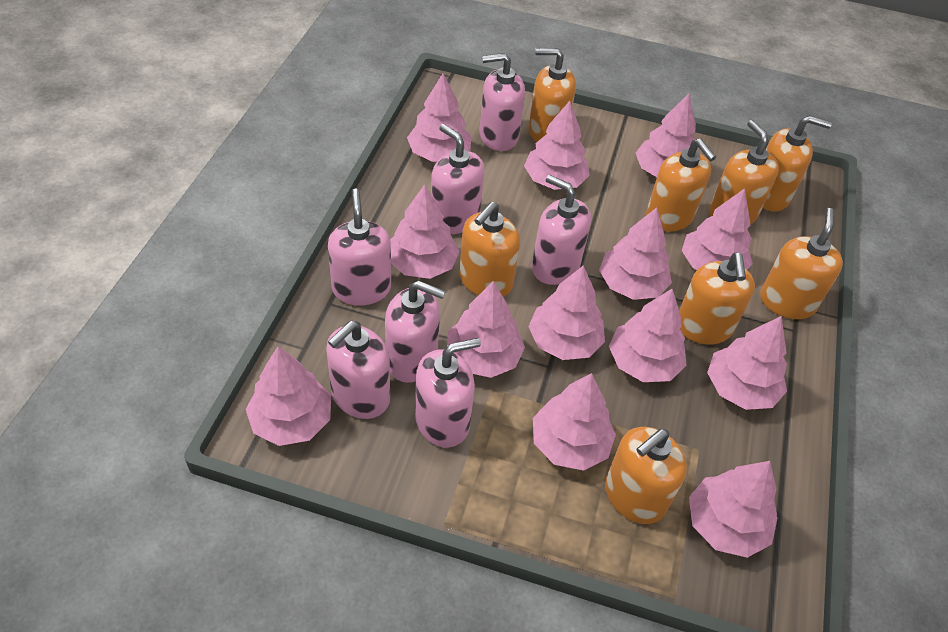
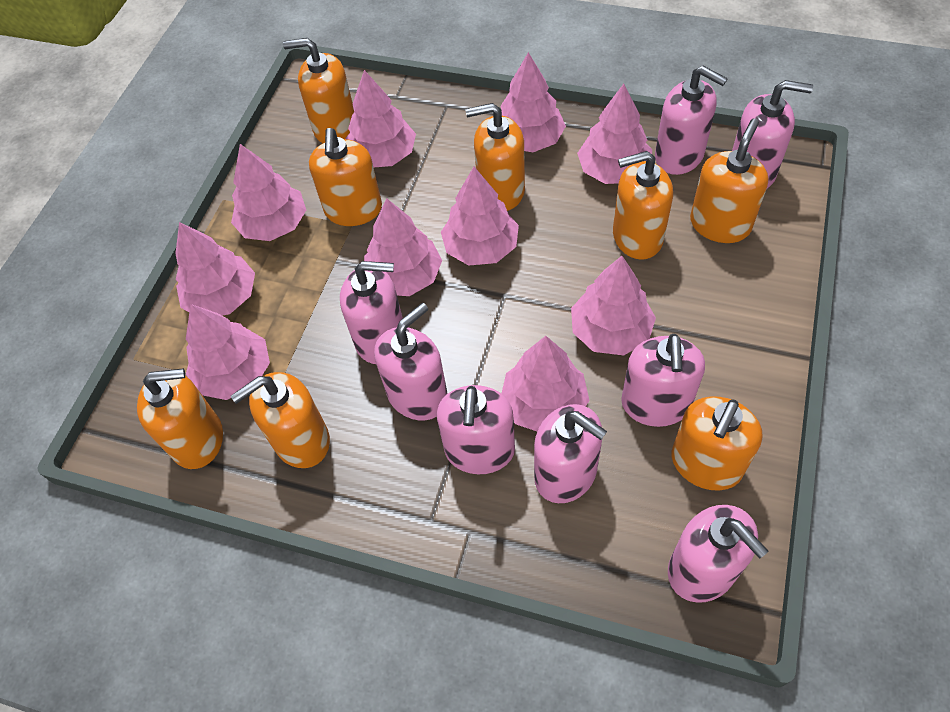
pink soap dispenser: [326,321,390,419] [328,188,391,305] [385,280,446,383] [415,338,481,448] [431,124,485,234] [479,53,525,151] [532,175,591,285] = 7 -> [340,261,403,364] [374,303,448,420] [437,385,515,474] [534,404,607,503] [621,334,705,427] [655,66,728,175] [668,505,768,603] [732,80,813,188] = 8
pink tree: [245,346,331,446] [390,185,460,279] [407,73,471,162] [447,281,525,378] [524,101,590,190] [528,265,605,360] [533,373,616,471] [599,207,672,300] [609,289,687,382] [636,94,698,177] [682,188,753,270] [689,461,778,558] [707,316,787,410] = 13 -> [175,222,255,315] [186,304,270,400] [231,144,306,241] [345,70,416,167] [364,198,442,296] [441,167,519,266] [500,52,566,152] [501,336,590,432] [571,256,656,355] [577,84,652,184] = 10

